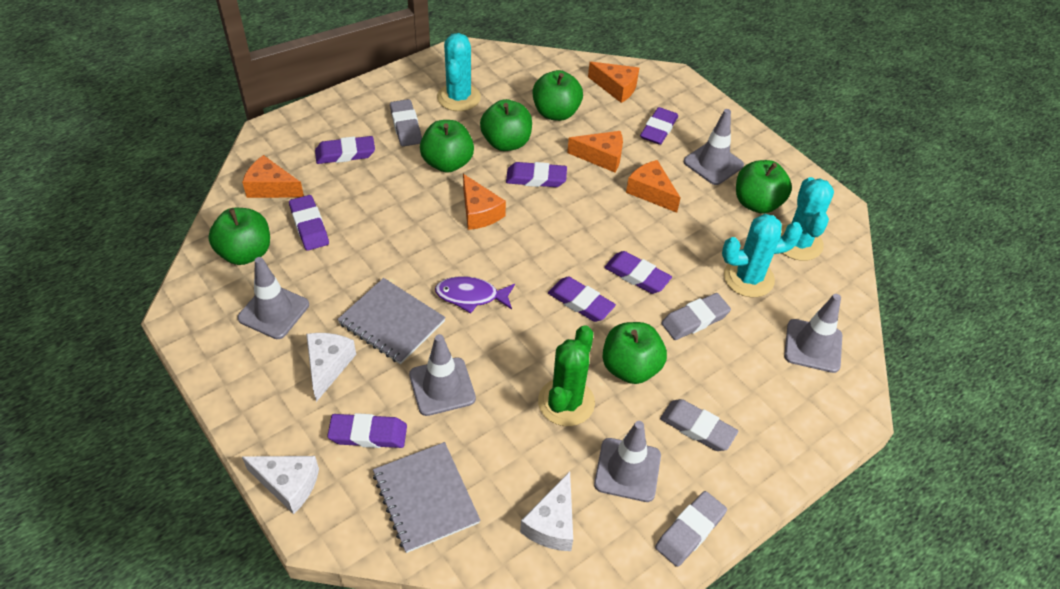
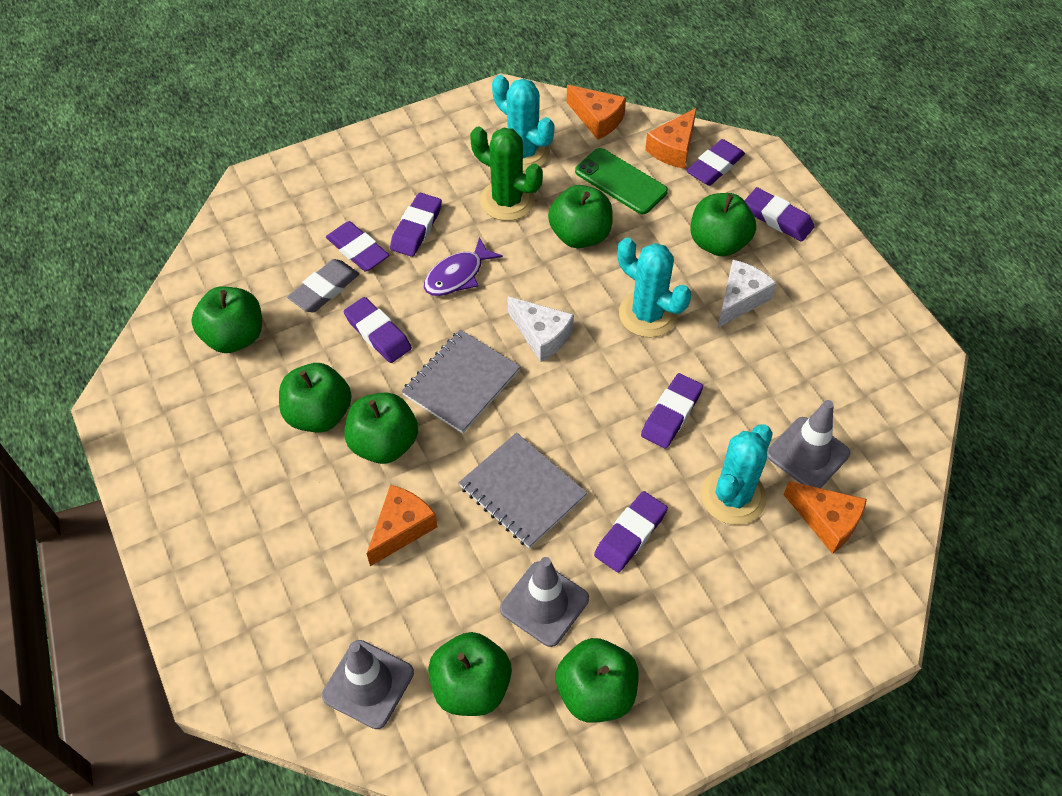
green apple: [208,208,270,265] [420,120,474,173] [480,99,532,151] [533,70,583,121] [602,322,667,384] [736,160,792,214] = 6 -> [191,286,262,353] [279,363,352,433] [344,392,418,464] [428,632,512,716] [548,185,613,248] [555,638,639,723] [690,193,756,256] = 7
green phone: none = 0 -> [575,148,668,214] = 1
grey eraser: [390,99,422,146] [655,491,727,567] [660,399,738,451] [661,293,731,340] = 4 -> [287,259,359,312] = 1
grey traffic cone: [237,257,309,339] [409,334,476,416] [594,421,661,502] [684,109,744,185] [784,294,842,373] = 5 -> [322,640,414,729] [500,557,589,647] [767,400,850,488] = 3
orange cheese: [242,155,304,198] [463,174,506,230] [567,131,623,172] [588,62,639,103] [626,160,681,213] = 5 -> [367,485,438,566] [566,85,626,140] [645,108,697,169] [784,481,867,554] = 4
white cheese: [242,456,319,514] [306,333,356,402] [520,472,573,551] = 3 -> [507,296,574,362] [718,260,776,328] = 2

